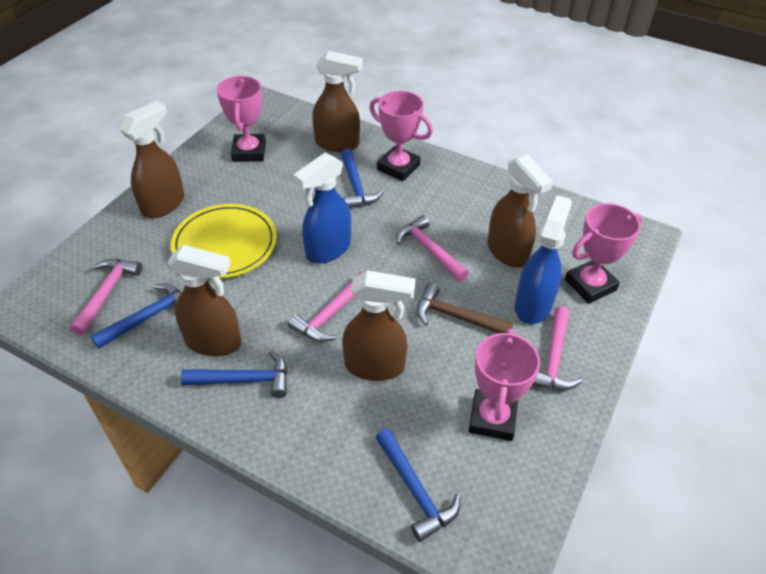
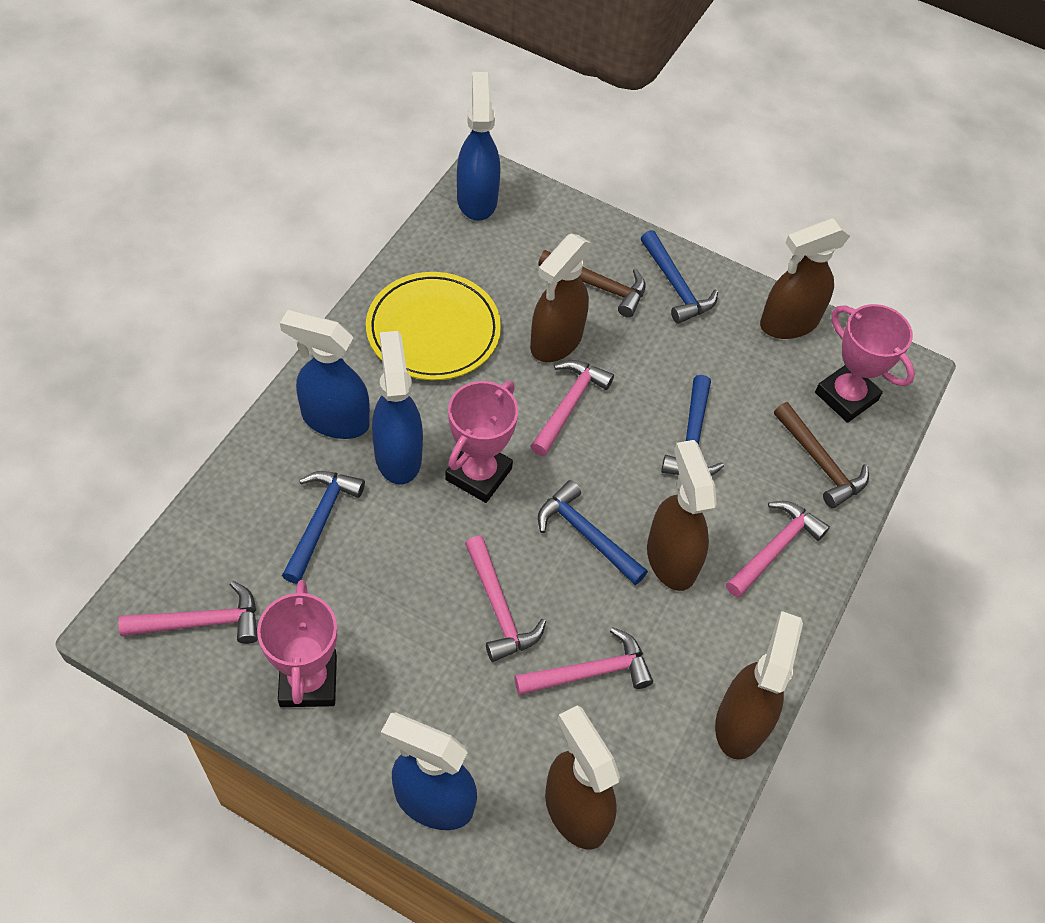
blue spray bottle: [293,153,351,263] [515,195,572,324] = 2 -> [280,310,370,439] [372,331,423,485] [381,713,477,830] [457,72,500,221] = 4
brown hammer: [417,283,513,333] = 1 -> [538,250,646,318] [774,402,869,508] = 2
pink hammer: [70,259,142,335] [288,272,363,342] [396,215,469,282] [532,306,582,391] = 4 -> [118,581,258,644] [465,536,546,662] [515,627,653,695] [531,360,614,456] [726,501,830,598] = 5
pink trophy: [217,76,266,162] [369,91,433,181] [469,329,540,441] [565,203,643,304] = 4 -> [257,580,337,707] [445,381,518,503] [815,304,915,423] = 3

